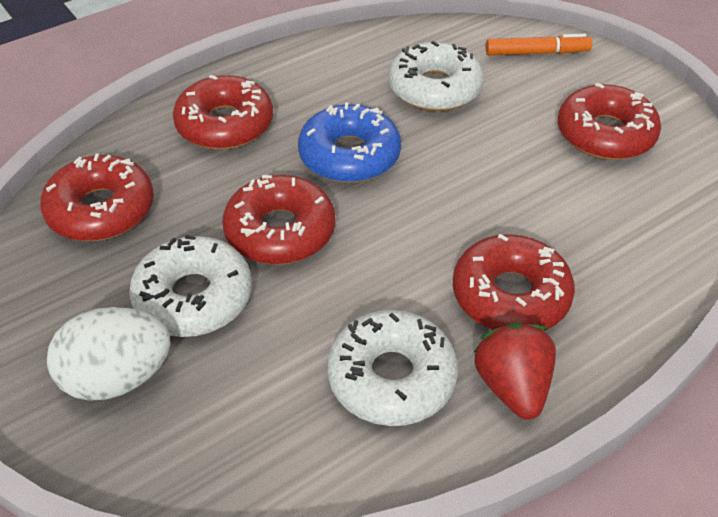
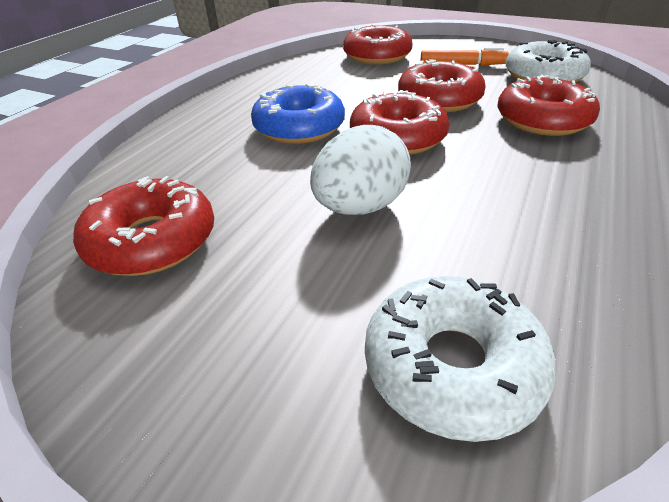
red strawberry: [474,323,556,420] = 1 -> none = 0
white donut: [129,235,252,337] [327,310,458,426] [388,41,484,111] = 3 -> [365,276,556,442] [505,40,591,83] = 2

